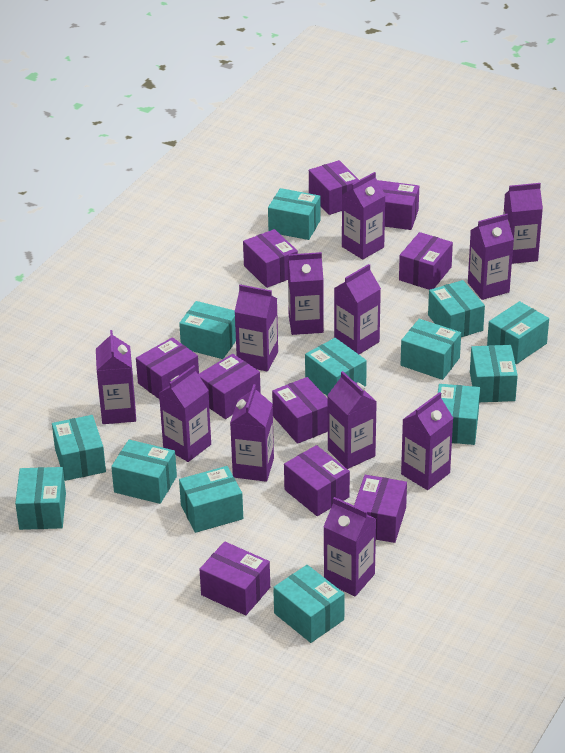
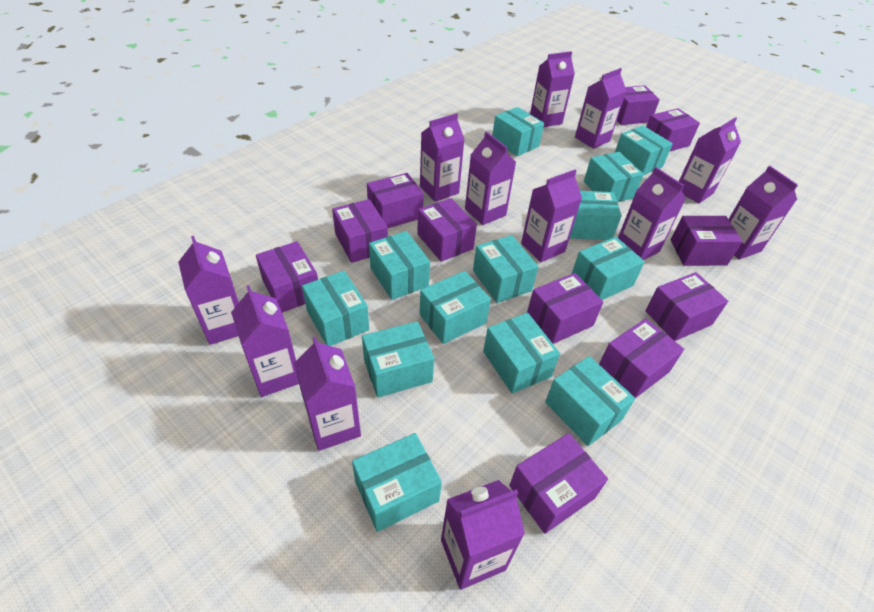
purple box: [136,337,199,399] [198,354,261,419] [199,541,270,616] [243,229,298,288] [272,377,328,444] [284,445,350,516] [309,160,359,215] [354,475,407,543] [377,180,419,230] [399,232,453,290] = 10 -> [256,241,318,313] [332,199,388,263] [367,173,424,228] [417,198,477,262] [509,433,608,534] [527,273,603,344] [599,318,684,398] [617,85,660,125] [645,272,728,341] [646,108,700,151] [671,216,743,266] = 11

